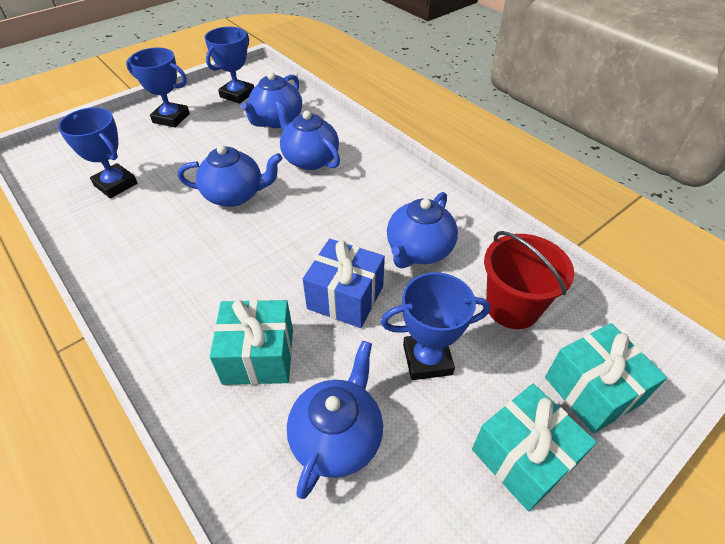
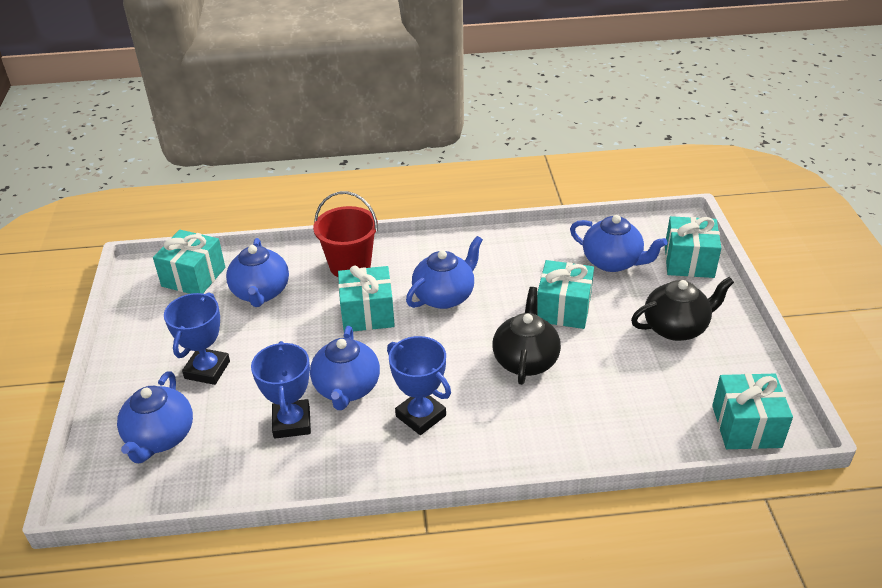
black teapot: none = 0 -> [492,287,561,385] [631,277,734,341] = 2
blue gift: [303,239,385,328] = 1 -> none = 0
blue trophy: [58,107,137,198] [126,48,190,128] [205,27,254,104] [381,272,490,380] = 4 -> [164,292,230,385] [251,341,311,439] [387,336,451,435] = 3
turquoise gift: [210,300,293,385] [472,384,597,512] [545,323,667,434] = 3 -> [153,230,225,294] [338,266,395,331] [537,260,594,329] [665,216,721,278] [712,373,793,449] = 5

